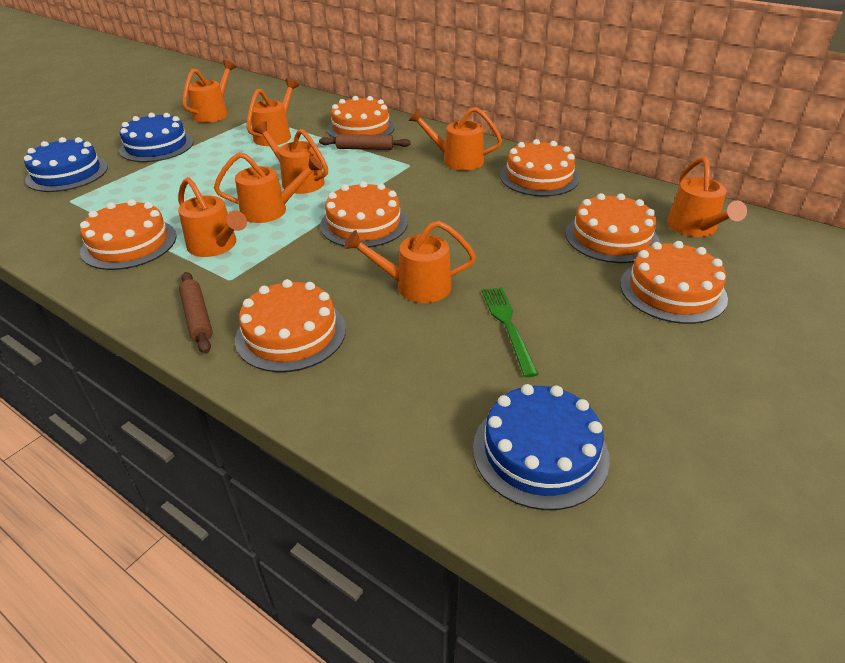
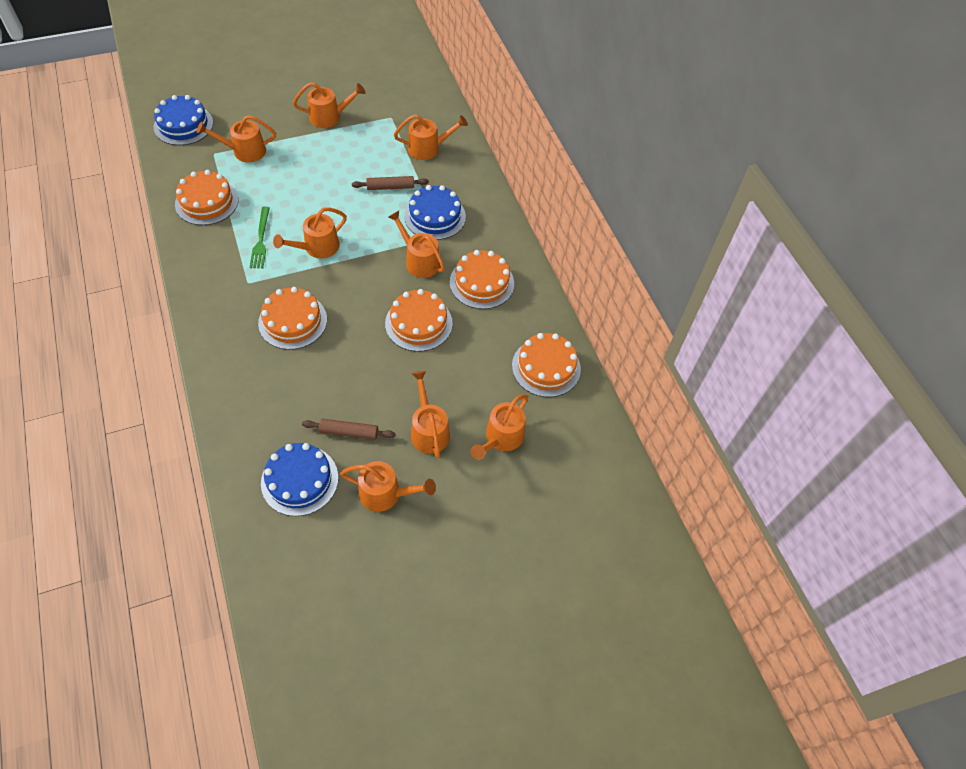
orange cake: [80,199,177,270] [235,279,346,372] [320,181,408,247] [327,96,395,139] [500,139,579,196] [565,193,659,263] [620,241,728,324] = 7 -> [175,170,239,225] [258,287,327,350] [385,289,453,352] [450,250,514,309] [512,333,581,397] = 5

